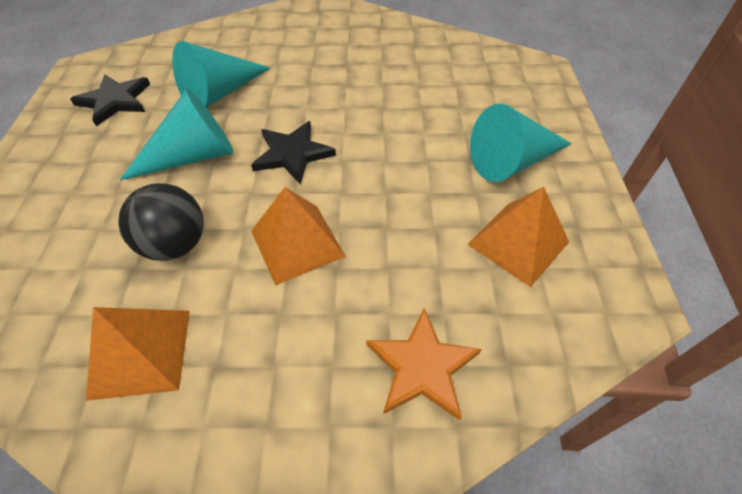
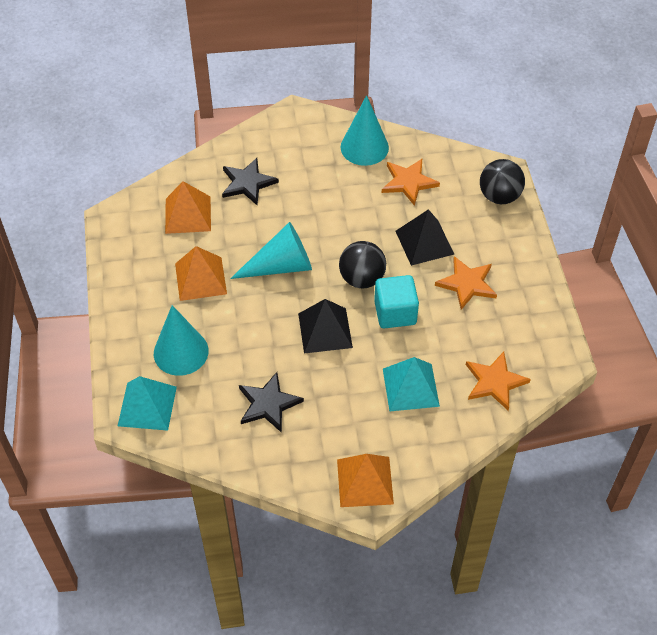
black ball: [118,183,204,261] = 1 -> [339,241,386,288] [480,159,525,204] = 2
black pyramid: none = 0 -> [298,299,353,353] [396,209,454,266] = 2
orange star: [366,308,481,420] = 1 -> [382,159,440,206] [435,256,497,310] [466,352,531,411] = 3
turquoise cube: none = 0 -> [374,275,419,329] = 1
turquoise pyramid: none = 0 -> [118,376,177,431] [383,357,440,411] = 2

